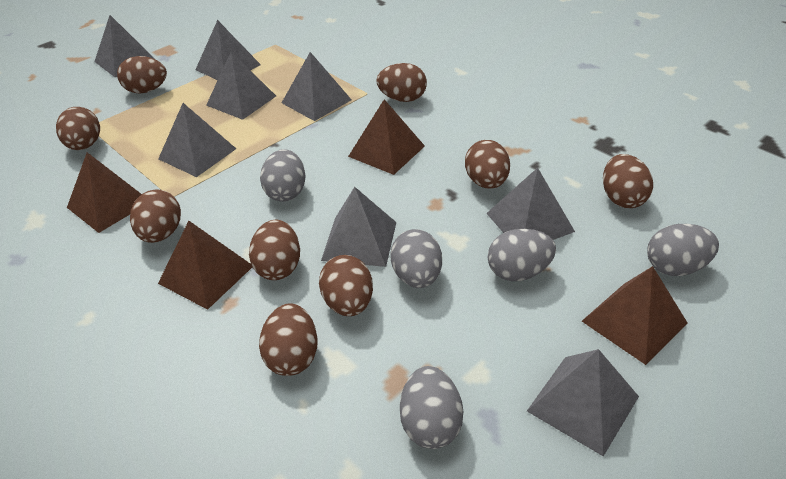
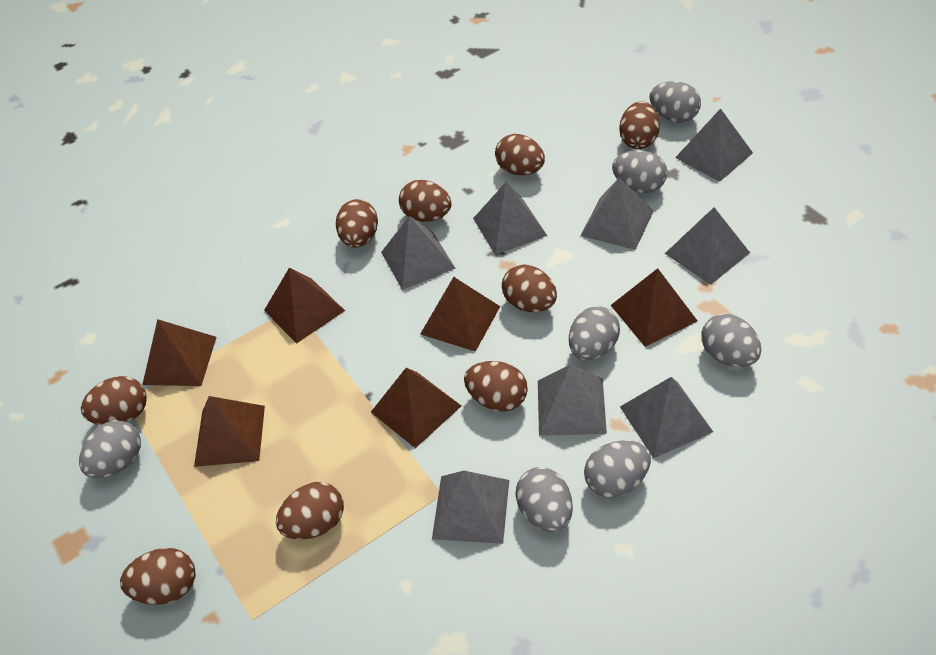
brown pyramid: [67,152,141,233] [158,221,252,310] [348,99,425,175] [582,266,687,365] = 4 -> [142,319,216,386] [194,396,265,467] [264,268,345,344] [371,368,461,448] [420,277,500,352] [611,268,697,347] = 6
grey egg: [260,149,305,201] [390,229,442,288] [400,366,463,449] [488,229,556,281] [647,224,719,276] = 5 -> [79,420,141,478] [516,467,573,532] [569,306,620,360] [584,440,651,498] [612,150,667,193] [649,81,701,123] [701,314,761,367] = 7

